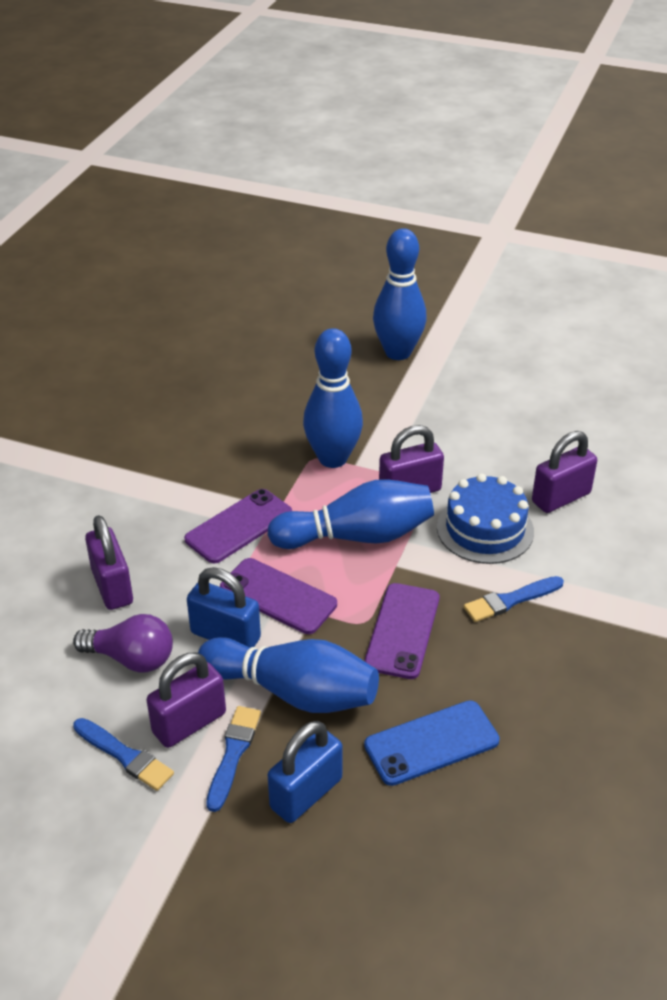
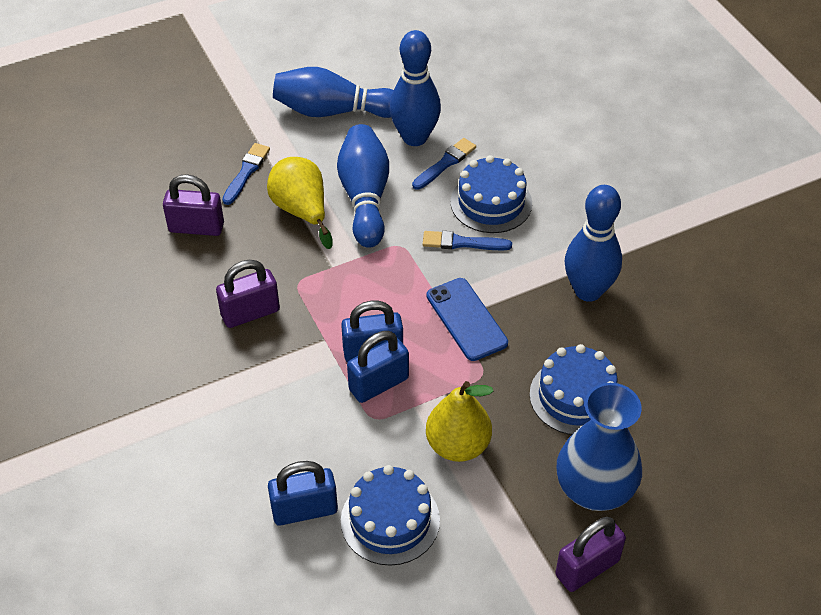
blue cake: [437,473,534,564] = 1 -> [341,465,440,566] [451,155,532,233] [530,344,618,435] = 3
blue padlock: [187,567,261,648] [268,721,343,823] = 2 -> [268,461,338,525] [341,301,403,363] [347,331,409,403] = 3
blue vase: none = 0 -> [557,383,642,511] = 1
purple light bulb: [73,614,173,672] = 1 -> none = 0
purple padlock: [85,515,133,610] [147,653,226,748] [379,425,444,493] [532,431,597,513] = 4 -> [163,174,224,236] [216,260,280,328] [555,517,626,592] = 3
purple phone: [184,489,292,563] [220,558,337,634] [364,583,439,679] = 3 -> none = 0
yellow pear: none = 0 -> [267,157,333,249] [426,381,493,462] = 2

